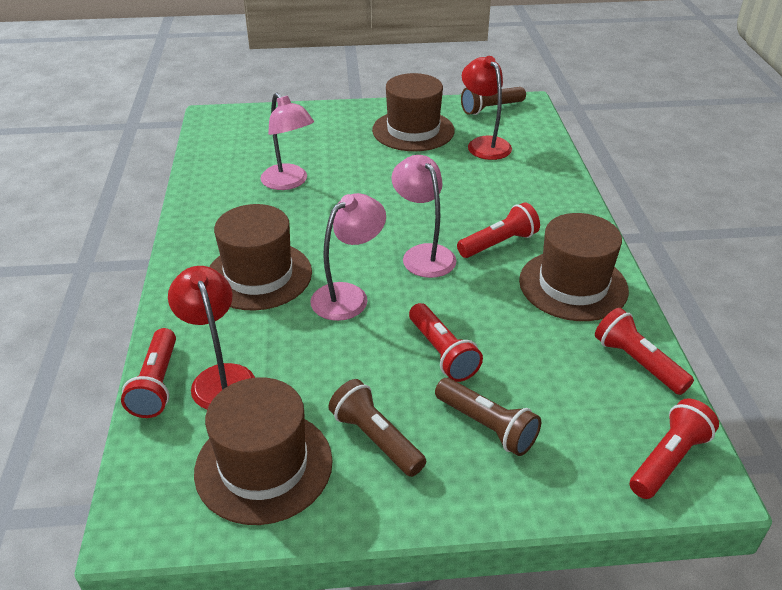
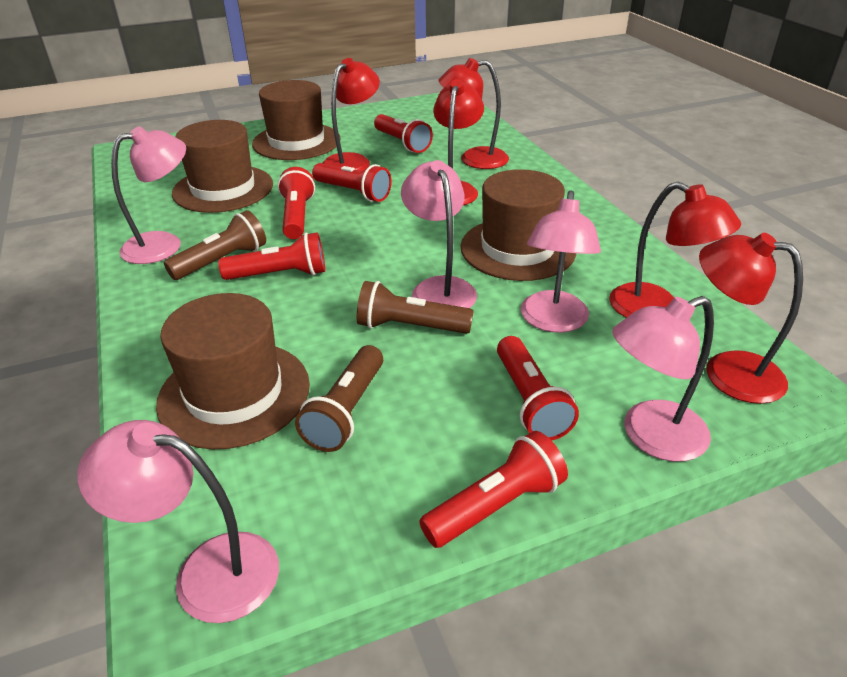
pink lamp: [261,92,314,190] [310,193,386,321] [391,155,456,278] = 3 -> [77,420,279,623] [111,126,186,264] [401,160,477,308] [521,191,601,333] [612,296,714,462] = 5
red flashlight: [121,328,176,418] [409,303,483,382] [457,202,540,258] [595,308,694,395] [630,398,719,499] = 5 -> [218,232,325,280] [278,167,315,239] [312,163,392,202] [374,114,433,153] [419,431,568,548] [497,336,579,441] = 6
red lamp: [168,266,255,410] [462,56,512,160] = 2 -> [323,58,380,171] [433,79,484,205] [439,58,509,169] [609,182,741,318] [699,233,803,404] = 5

